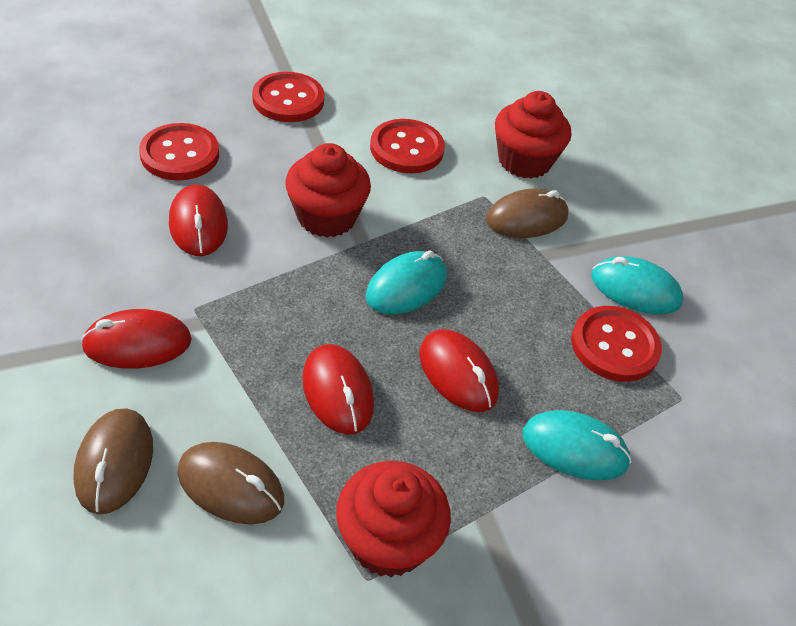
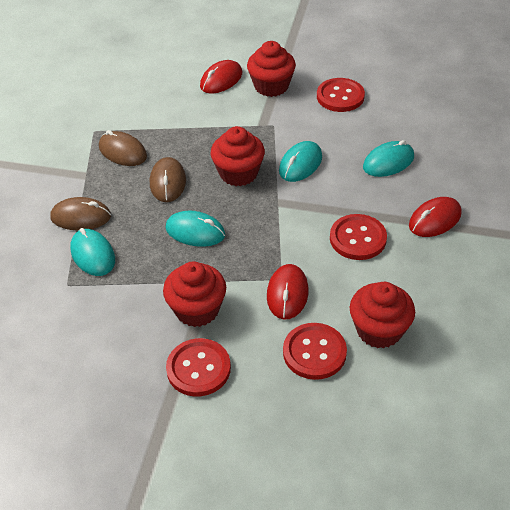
red cupcake: [285,143,371,237] [336,461,451,577] [495,91,571,179] = 3 -> [163,261,226,327] [211,126,265,186] [247,41,296,97] [350,282,415,348] = 4
red mouse: [81,309,192,369] [169,184,228,256] [302,344,374,435] [419,329,499,412] = 4 -> [200,60,242,94] [267,264,309,320] [409,197,462,237] = 3
turquoise mouse: [366,251,447,314] [522,410,631,480] [591,256,683,314] = 3 -> [70,228,115,276] [165,211,225,247] [279,141,322,182] [363,140,414,177] = 4

